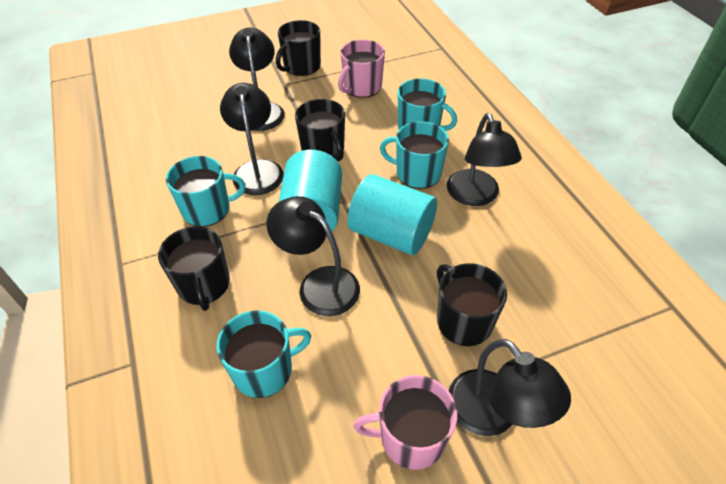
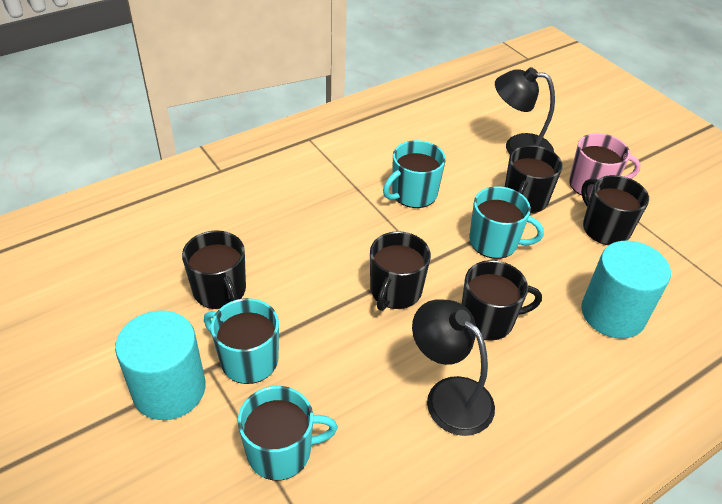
black lamp: [220,83,284,195] [229,28,285,131] [267,196,360,316] [447,113,522,206] [449,339,571,436] = 5 -> [412,300,495,436] [495,67,555,155] = 2
black mug: [158,226,230,311] [276,20,321,76] [295,99,345,161] [437,263,507,346] = 4 -> [182,230,246,309] [370,231,431,311] [462,260,542,341] [505,145,563,213] [581,175,649,245] = 5
pink mug: [338,40,385,98] [353,375,458,470] = 2 -> [569,133,641,198] = 1

